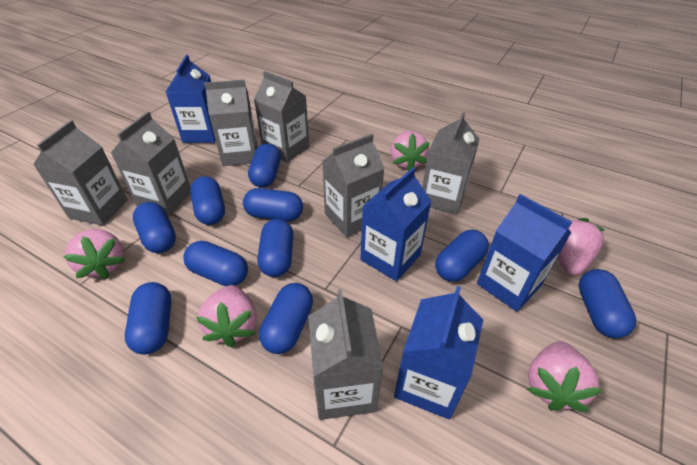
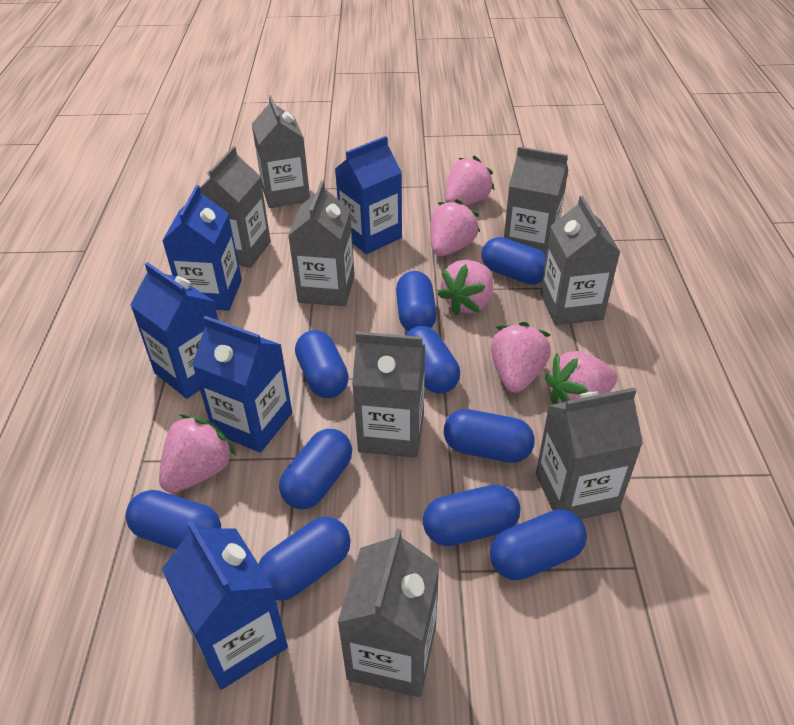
blue carton: [166,55,216,143] [360,167,432,281] [394,286,483,419] [477,194,572,312] = 4 -> [130,262,218,399] [162,185,242,311] [162,520,288,690] [192,316,292,453] [335,136,402,254] = 5
grey carton: [33,120,128,226] [111,111,191,215] [204,80,257,166] [254,71,309,163] [308,289,384,420] [322,134,385,237] [422,112,480,215] = 7 -> [200,146,271,268] [252,95,310,208] [288,180,355,306] [337,529,439,697] [352,332,425,458] [504,146,568,255] [536,387,643,519] [540,195,620,325] = 8
pink strawberry: [63,229,125,279] [196,285,257,347] [390,131,429,171] [527,341,603,412] [557,218,605,275] = 5 -> [159,414,236,493] [430,199,480,256] [437,260,493,315] [445,156,495,206] [490,322,551,393] [545,351,617,404] = 6

